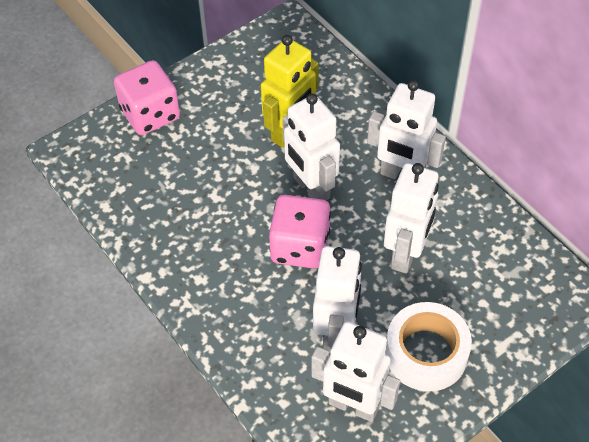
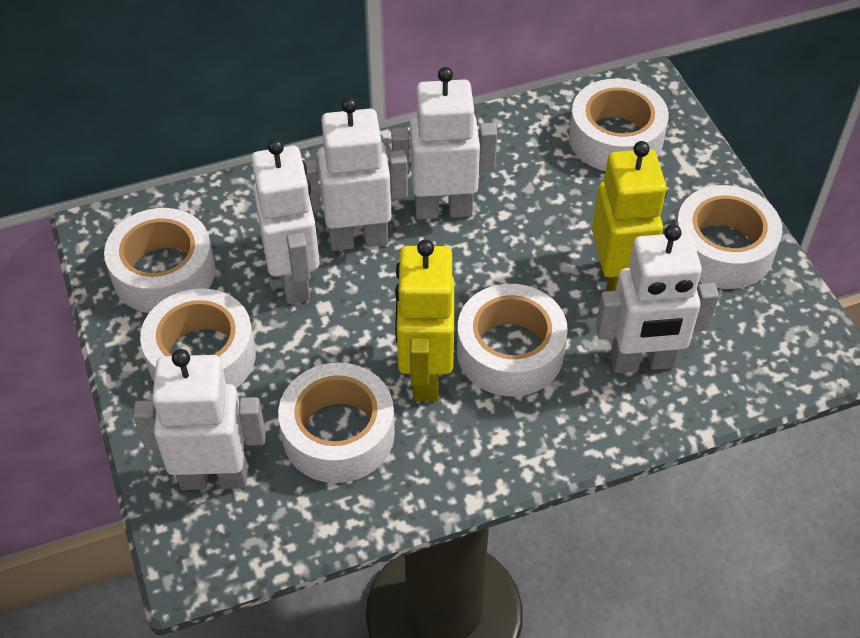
pink dice: [114,60,180,135] [269,195,331,269] = 2 -> none = 0
white tape: [385,302,472,391] = 1 -> [104,208,215,313] [140,288,256,388] [278,363,395,483] [457,284,568,396] [569,78,669,171] [676,185,782,289] = 6
yellow robot: [261,35,319,148] = 1 -> [395,239,454,401] [592,141,667,291] = 2

